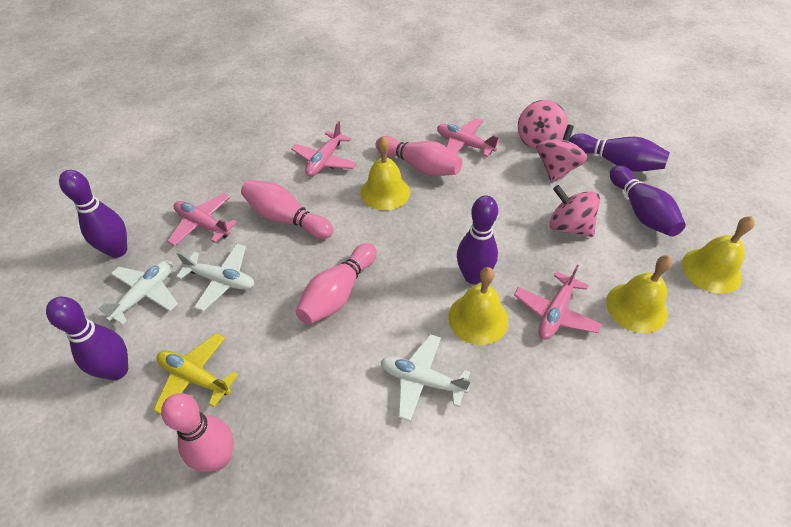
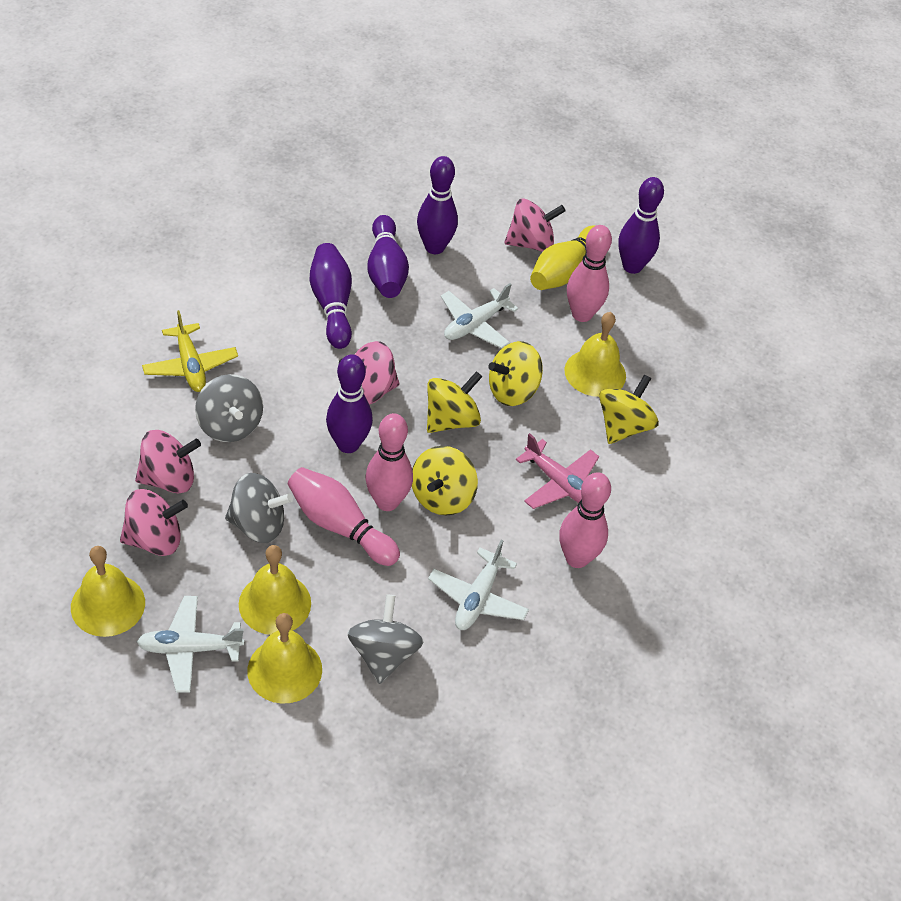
grey spinning top: none = 0 -> [195,374,263,442] [225,473,293,543] [347,594,424,684] = 3
pink plane: [167,193,237,246] [291,121,357,177] [437,118,500,157] [514,265,602,340] = 4 -> [516,433,599,509] = 1
pink spinning top: [518,100,568,150] [537,125,588,183] [550,185,600,237] = 3 -> [120,489,188,556] [135,430,201,493] [339,341,399,405] [504,198,566,252] = 4
yellow bowling pin: none = 0 -> [530,225,594,290] = 1
yellow spinning top: none = 0 -> [412,446,478,515] [427,371,482,433] [488,341,543,406] [599,374,659,444] = 4

